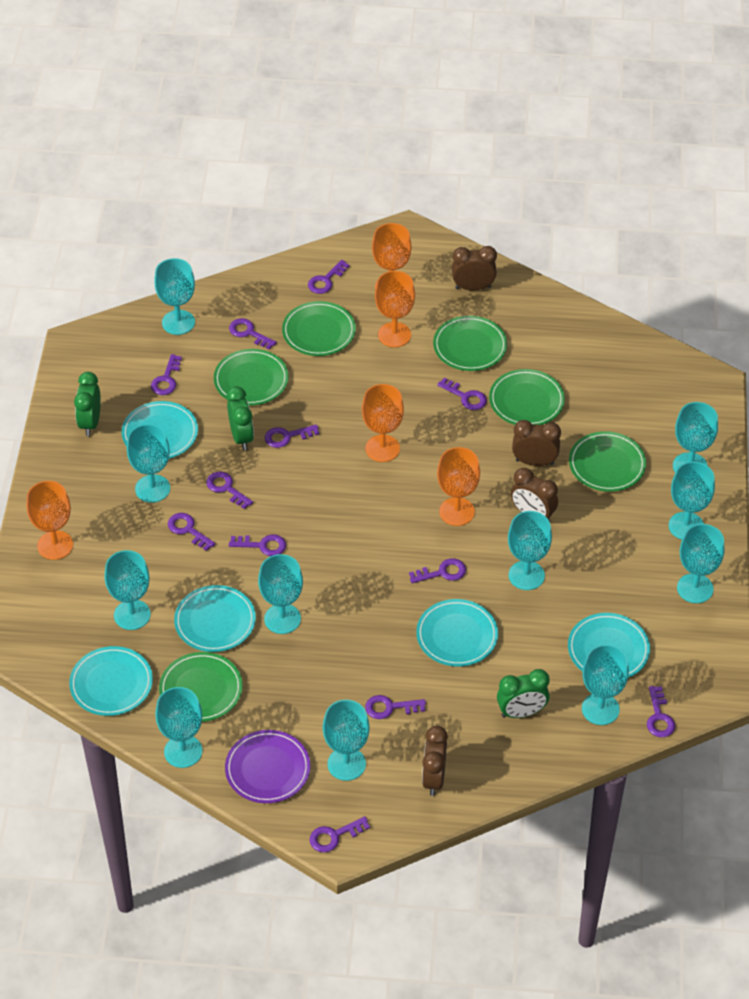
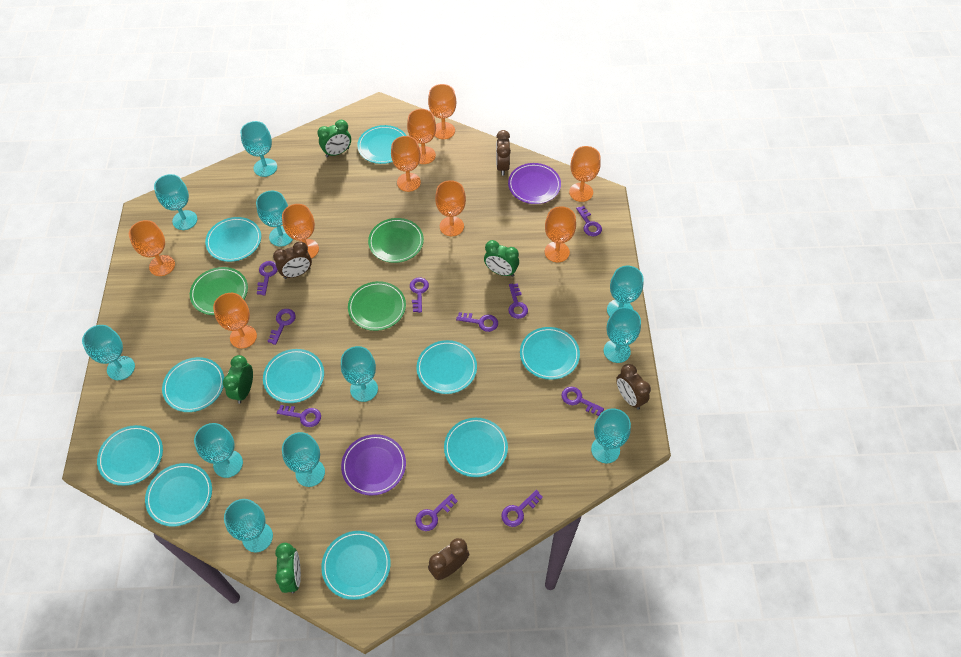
green clock: [74,372,101,436] [227,386,254,450] [497,669,550,718] = 3 -> [223,355,253,404] [275,543,301,593] [317,120,351,157] [484,240,519,277] = 4
green plate: [159,652,243,722] [214,349,289,406] [282,301,356,356] [433,316,507,371] [489,369,565,425] [569,431,646,492] = 6 -> [190,267,248,315] [348,281,406,331] [368,218,424,263] = 3
orange goblet: [26,481,73,560] [362,384,404,462] [372,223,412,289] [375,271,415,347] [437,447,480,526] = 5 -> [129,220,175,276] [213,293,257,348] [282,204,319,258] [391,136,421,192] [407,109,436,164] [428,84,456,139] [435,180,466,236] [545,206,576,262] [569,146,601,202] = 9
purple key: [151,354,182,395] [168,513,215,551] [206,472,253,509] [229,318,277,349] [229,534,286,556] [265,424,319,448] [308,260,350,294] [310,816,370,852] [365,695,426,719] [409,558,466,583] [437,378,487,410] [647,686,675,737] = 12 -> [257,261,278,295] [268,309,296,345] [277,405,321,427] [410,277,429,313] [415,494,458,531] [456,312,498,332] [501,490,543,527] [508,283,528,319] [562,387,604,416] [576,206,602,236] = 10
purple plate: [225,730,310,803] = 1 -> [341,434,406,495] [508,163,561,204] = 2
turquoise plate: [69,646,153,716] [122,401,198,459] [174,585,256,652] [416,599,498,667] [568,613,650,678] = 5 -> [97,425,163,486] [145,463,212,526] [162,357,224,412] [205,217,261,262] [263,349,324,403] [321,531,391,600] [357,125,407,164] [417,340,477,394] [444,418,508,477] [520,327,580,380] = 10

